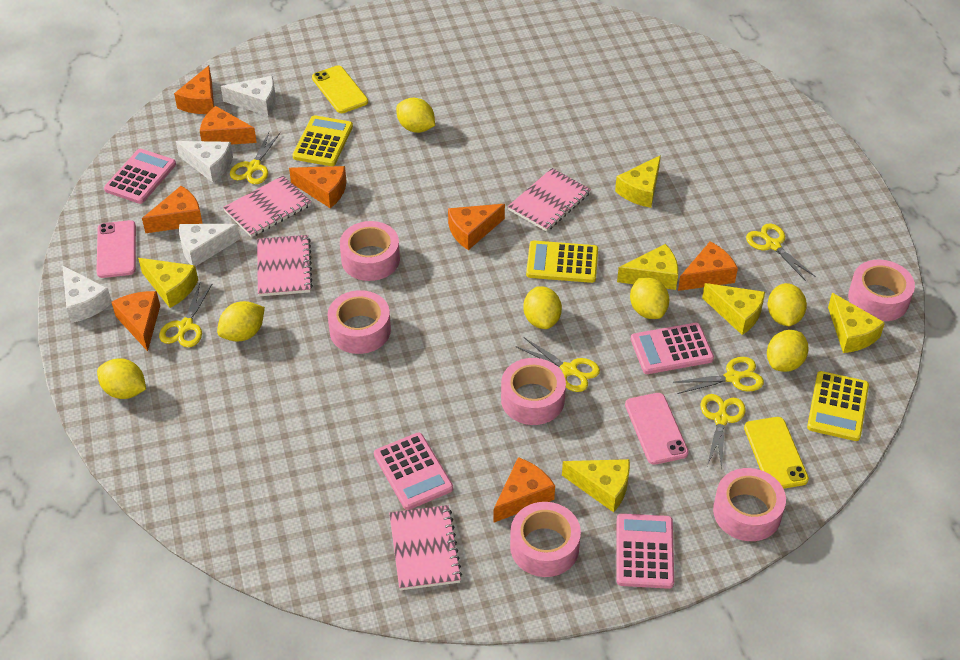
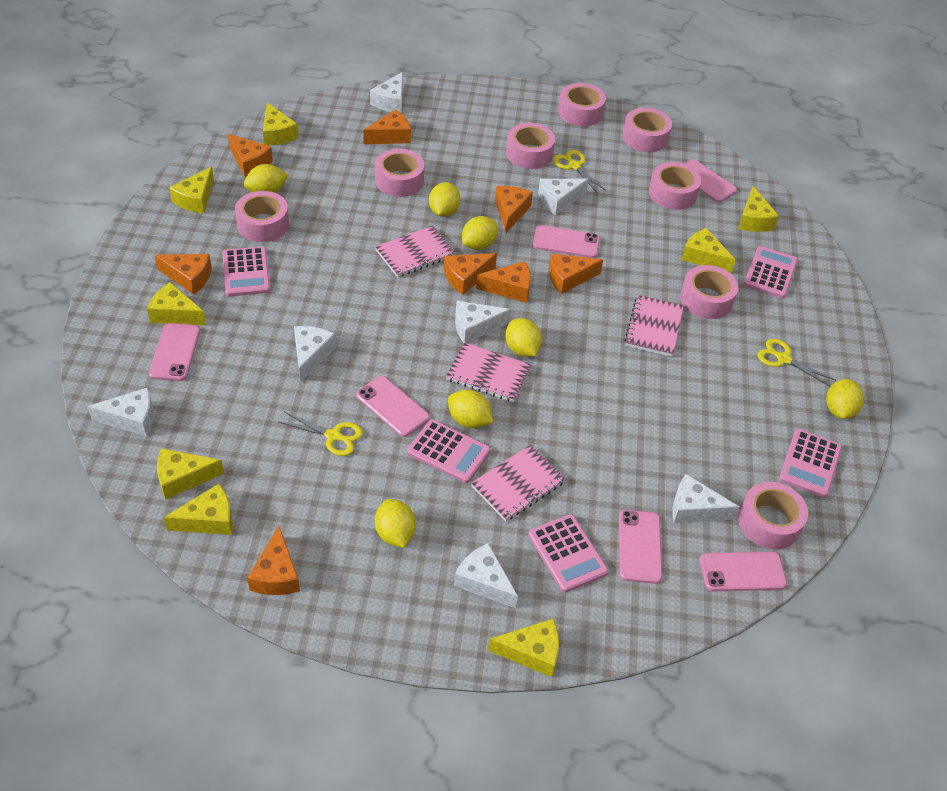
pink calculator: [104,149,176,204] [374,432,453,510] [616,513,674,589] [631,323,714,374] = 4 -> [222,247,270,297] [407,419,491,483] [528,514,608,593] [744,246,798,298] [779,429,842,498] = 5
pink phone: [96,220,136,278] [625,393,689,465] = 2 -> [149,323,200,381] [356,376,430,437] [533,225,600,258] [619,510,662,584] [685,160,737,203] [699,552,787,591] = 6
pink tape: [328,290,391,354] [340,221,400,281] [501,358,566,425] [510,502,581,577] [713,468,786,541] [848,260,915,321] = 6 -> [235,191,289,242] [375,149,424,197] [506,123,555,169] [558,83,606,127] [622,108,672,152] [649,162,701,210] [680,265,738,319] [738,482,808,549] = 8
white cheese: [62,265,112,323] [176,141,233,183] [179,224,240,267] [221,76,276,116] = 4 -> [87,387,154,436] [294,326,336,382] [370,72,403,113] [454,543,518,608] [455,301,511,343] [538,179,589,215] [672,474,739,523] = 7
yellow calculator: [293,115,353,166] [526,241,598,283] [807,371,869,441] = 3 -> none = 0
yellow cheese: [138,258,198,308] [562,459,630,512] [615,155,661,208] [617,244,678,290] [702,283,765,335] [828,293,885,353] = 6 -> [147,282,206,325] [157,448,224,500] [163,484,233,535] [169,167,214,213] [263,102,298,145] [488,618,559,677] [681,228,736,273] [738,186,779,232] = 8
yellow phone: [312,65,368,113] [744,417,809,489] = 2 -> none = 0
yellow scissors: [159,283,212,348] [230,132,280,184] [516,338,600,392] [673,357,764,394] [700,394,745,469] [746,223,816,281] = 6 -> [279,412,363,456] [553,150,606,193] [757,338,835,387] = 3

